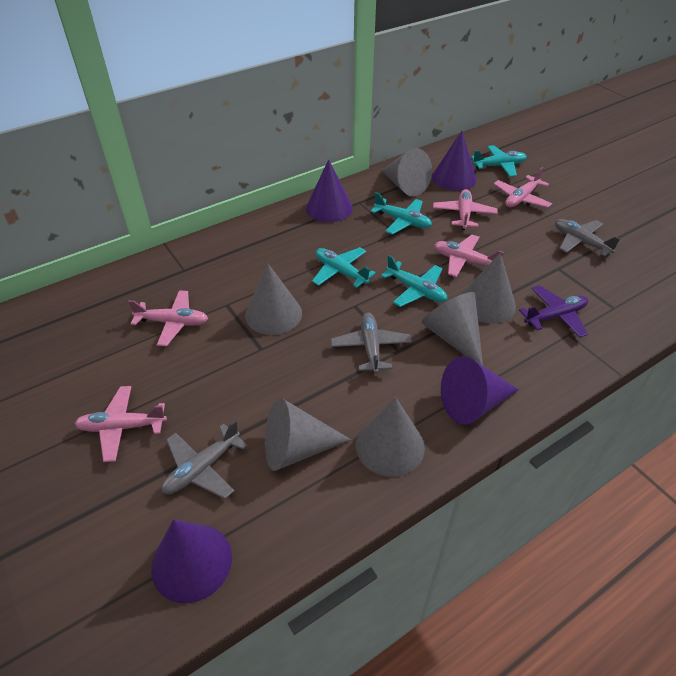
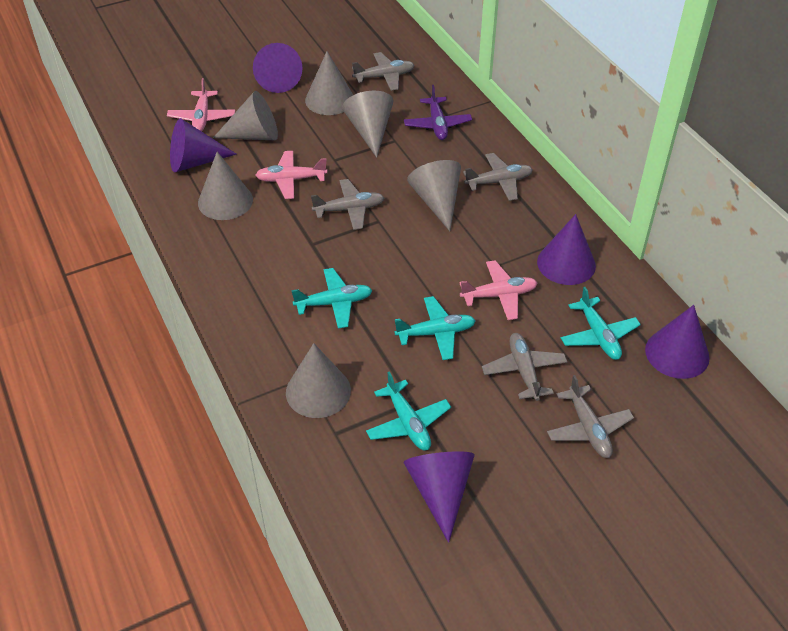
grey plane: [161,420,248,499] [331,313,412,374] [555,219,620,256] = 3 -> [311,179,384,230] [352,52,415,91] [463,153,533,201] [482,333,567,401] [547,375,634,458] = 5
pink plane: [74,386,167,462] [128,290,208,346] [433,189,498,230] [434,235,504,277] [494,167,552,208] = 5 -> [167,78,235,131] [256,151,327,199] [459,260,537,320] = 3
purple cone: [151,520,232,603] [306,159,353,222] [432,131,476,191] [441,356,519,424] = 4 -> [170,118,237,172] [253,43,303,93] [404,451,475,543] [537,214,596,285] [645,305,710,379] = 5

